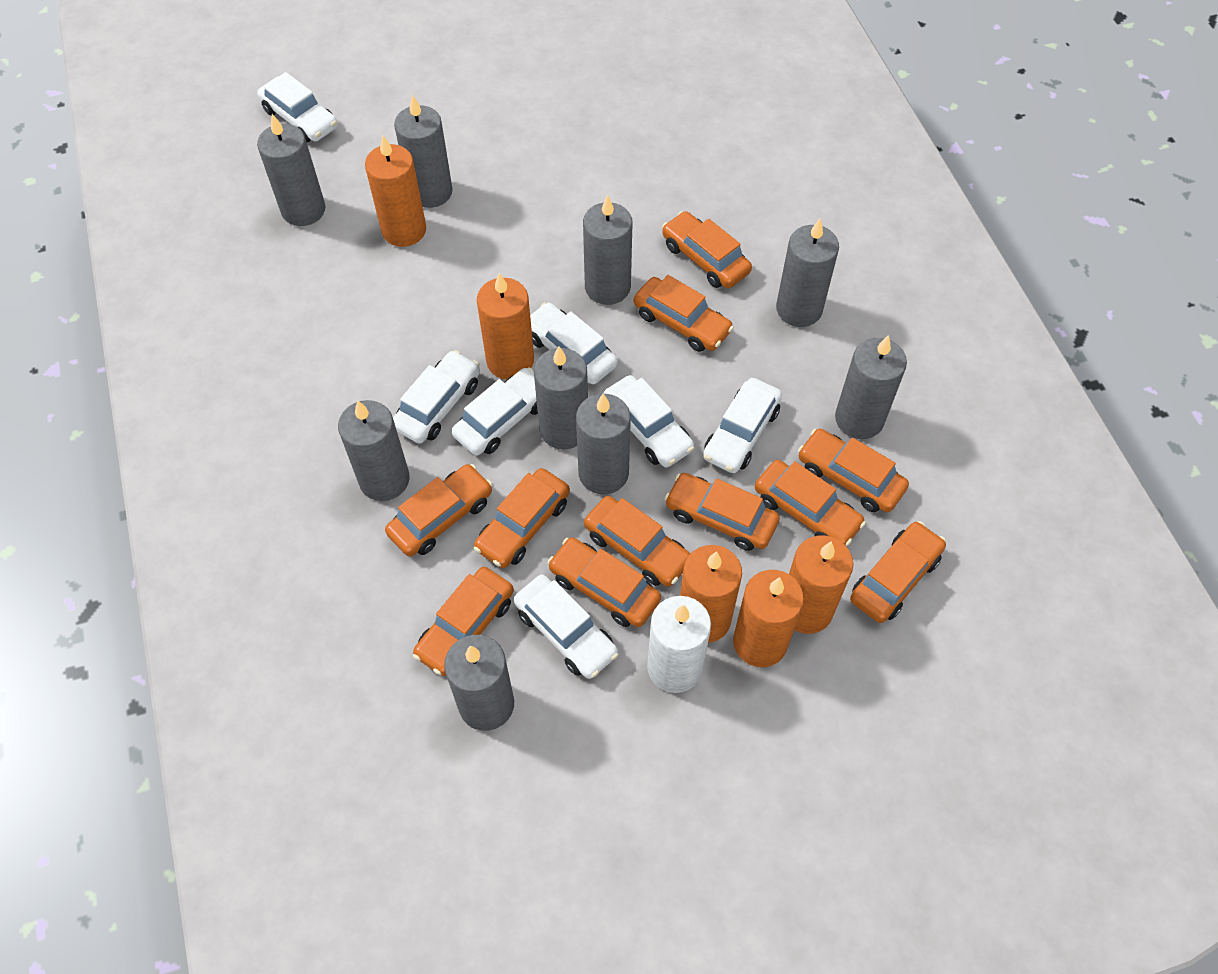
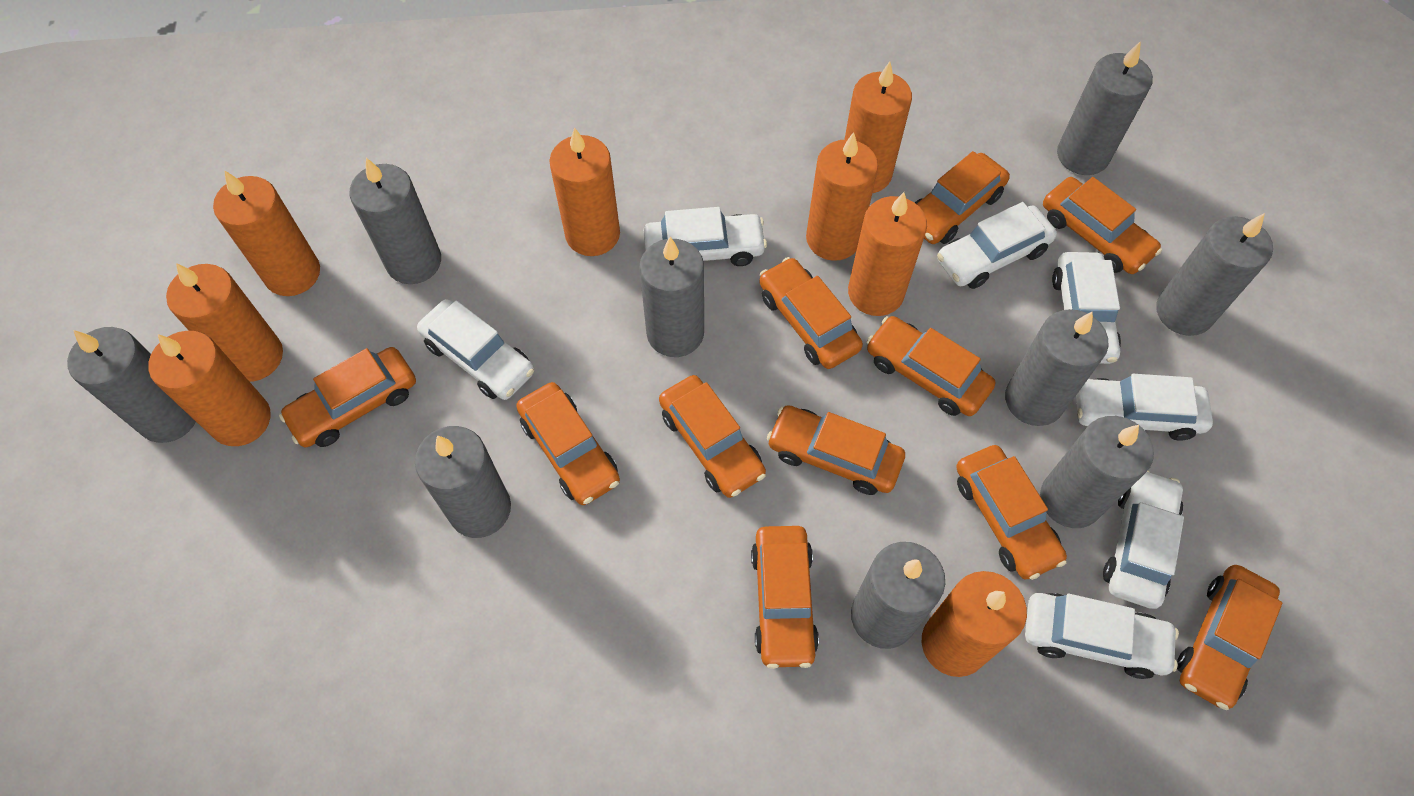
orange candle: [365,136,426,247] [477,273,534,380] [680,545,742,643] [733,570,804,667] [789,535,853,634] = 5 -> [148,331,271,446] [166,263,283,382] [213,170,320,296] [549,127,620,256] [806,132,878,261] [844,61,912,193] [848,192,927,316] [922,571,1027,677] = 8
white candle: [647,596,711,693] = 1 -> none = 0

